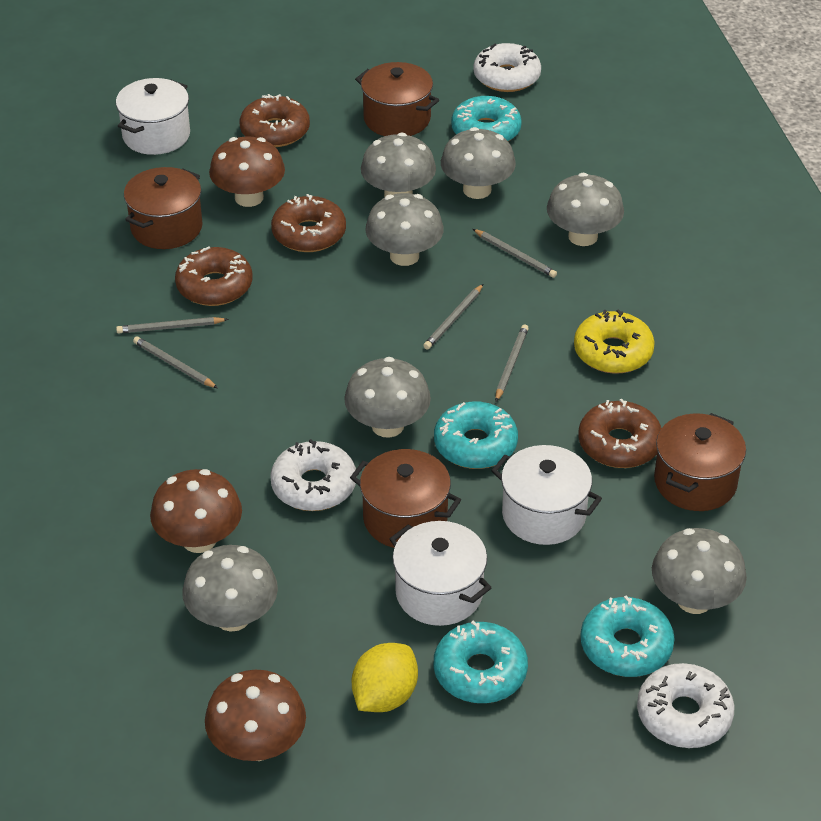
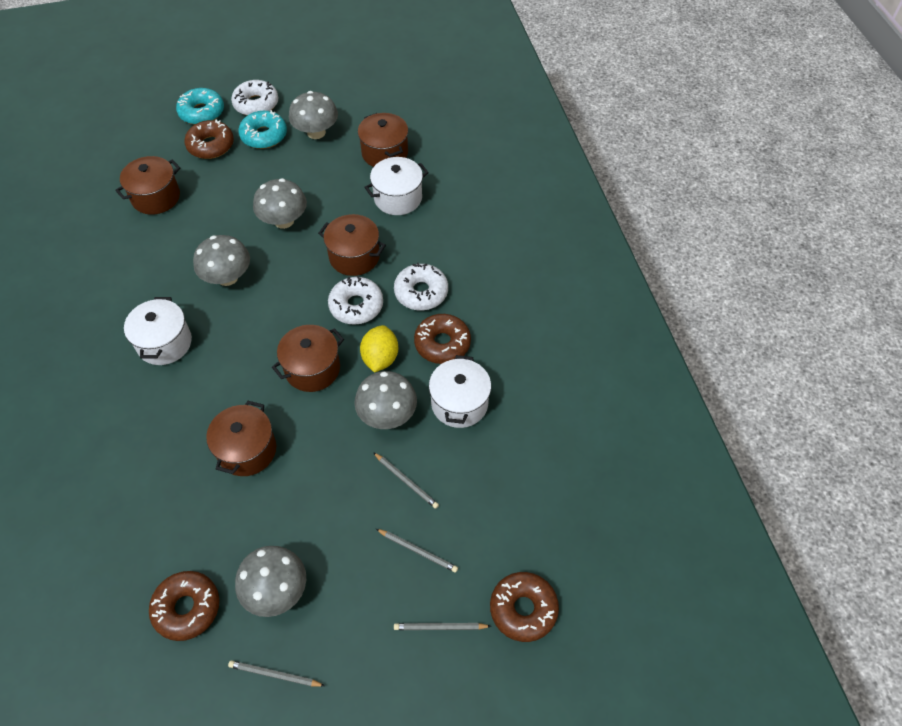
brown mushroom: [150,469,242,553] [205,670,306,761] [209,136,285,207] = 3 -> none = 0
brown pot: [124,167,203,249] [350,449,461,548] [355,62,439,136] [654,413,746,511] = 4 -> [115,156,181,215] [206,401,276,476] [272,325,344,392] [318,214,386,276] [358,113,408,167] = 5
grey mushroom: [182,545,278,632] [344,357,431,438] [361,133,436,197] [365,193,444,266] [441,127,516,199] [547,173,624,246] [652,528,747,614] = 7 -> [193,235,250,286] [235,546,306,617] [253,178,307,229] [289,91,338,139] [354,371,417,429] = 5
grey pencil: [116,317,229,334] [133,336,218,388] [423,284,483,350] [473,229,557,278] [495,325,529,402] = 5 -> [228,660,325,687] [373,452,439,509] [376,529,458,573] [394,623,491,630] = 4
turquoise donut: [434,401,518,469] [434,621,528,703] [451,96,522,141] [580,596,675,677] = 4 -> [176,88,224,125] [239,110,287,149] = 2
yellow donut: [574,309,655,374] = 1 -> none = 0

